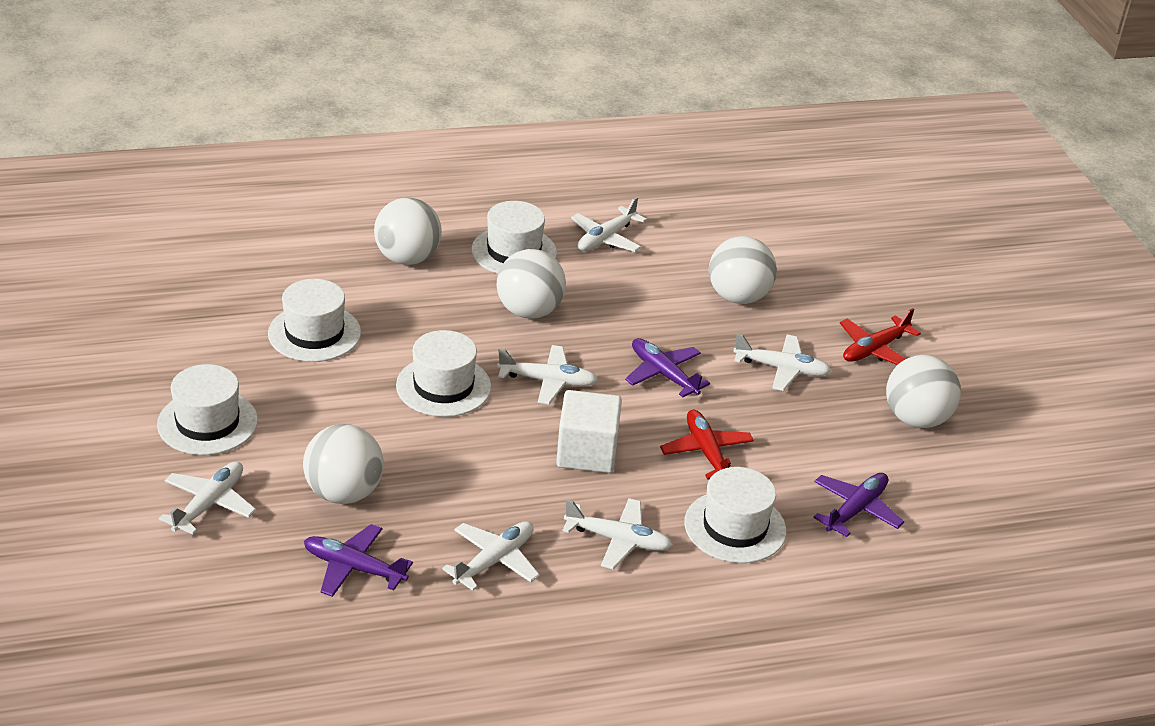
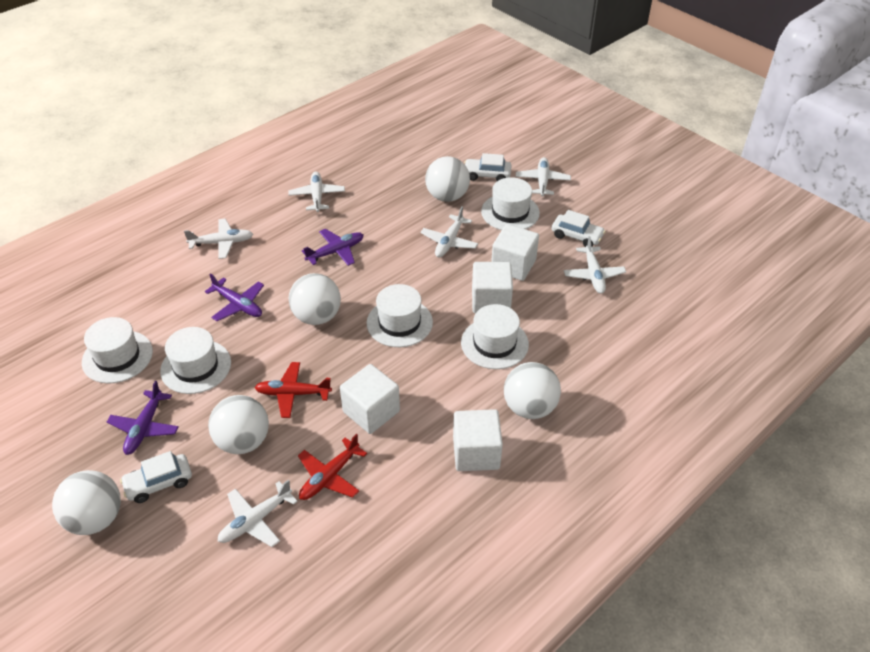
white car: none = 0 -> [120,451,192,503] [464,153,512,181] [552,210,606,247] = 3
white cube: [556,390,622,473] = 1 -> [340,364,400,434] [453,409,503,471] [472,262,513,313] [491,224,539,281] = 4

